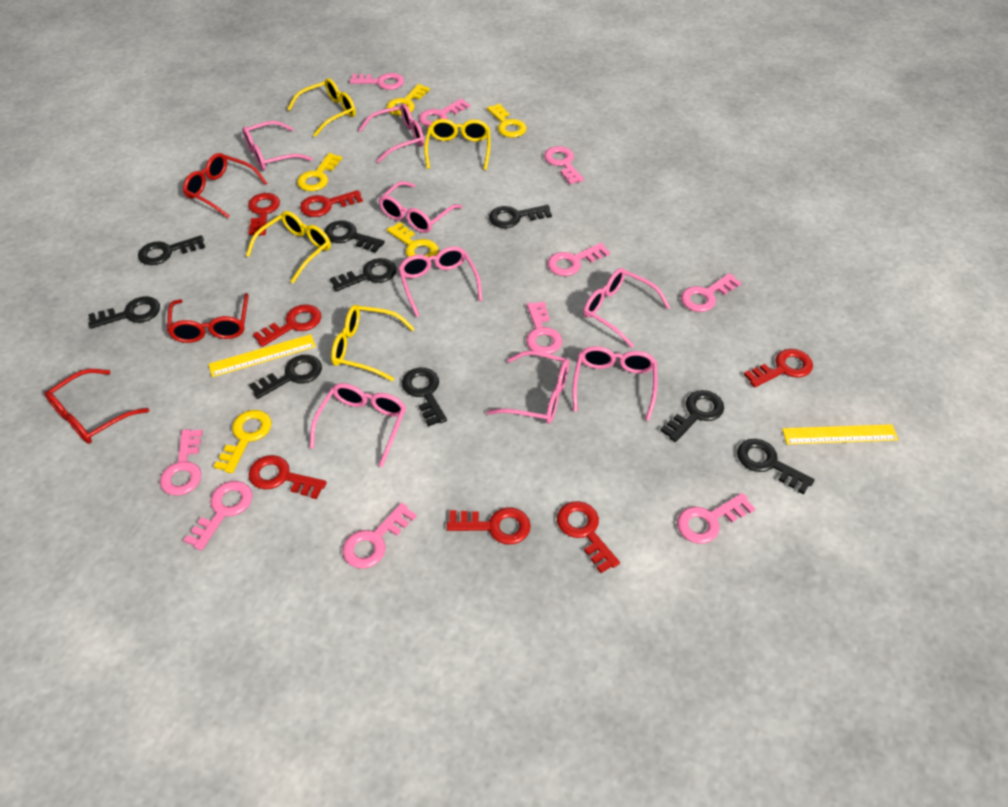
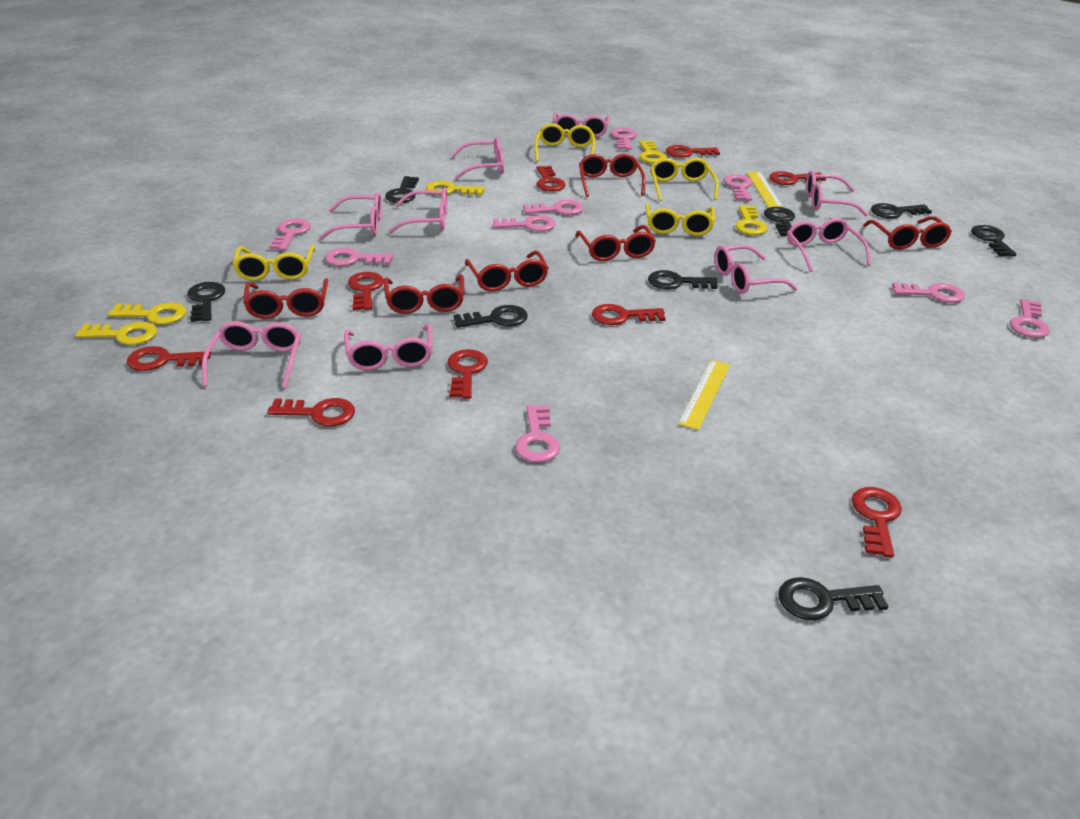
black key: [88,296,160,329] [138,235,205,265] [249,355,322,399] [324,220,385,253] [330,258,396,291] [402,368,447,427] [489,205,552,228] [660,390,724,442] [737,439,815,494] = 9 -> [188,282,225,322] [385,176,419,203] [453,305,528,328] [648,270,718,289] [764,207,795,236] [778,577,889,621] [871,203,932,219] [971,225,1016,256] = 8
pink glasses: [242,121,313,171] [310,383,406,467] [359,103,424,163] [379,181,462,233] [398,246,482,317] [487,351,569,424] [572,346,657,421] [583,268,670,348] = 8 -> [202,321,301,389] [319,192,382,240] [344,324,433,370] [388,187,448,234] [451,137,504,180] [553,112,610,137] [714,245,798,294] [787,218,871,272] [806,171,868,216] = 9
pink key: [160,429,203,496] [183,481,253,551] [342,503,417,569] [350,73,404,90] [419,99,470,127] [526,301,562,354] [544,146,584,184] [547,243,610,276] [677,493,755,544] [681,273,741,312] = 10 -> [269,218,311,250] [325,248,393,266] [493,215,556,232] [515,405,560,462] [523,199,584,215] [611,128,637,150] [724,174,753,201] [892,283,965,303] [1010,299,1050,338] = 9
red glasses: [45,369,149,444] [167,293,249,343] [183,153,267,218] = 3 -> [243,278,328,319] [384,274,464,314] [465,251,548,292] [575,225,656,261] [579,154,646,197] [863,216,952,250] = 6
red key: [248,193,280,235] [249,455,327,499] [253,304,321,347] [300,190,363,217] [447,508,531,544] [557,501,620,573] [744,349,813,388] = 7 -> [127,346,211,371] [267,398,355,426] [348,272,384,310] [448,349,488,398] [536,166,566,192] [592,304,666,325] [666,145,720,158] [769,171,826,185] [852,487,902,558] = 9

